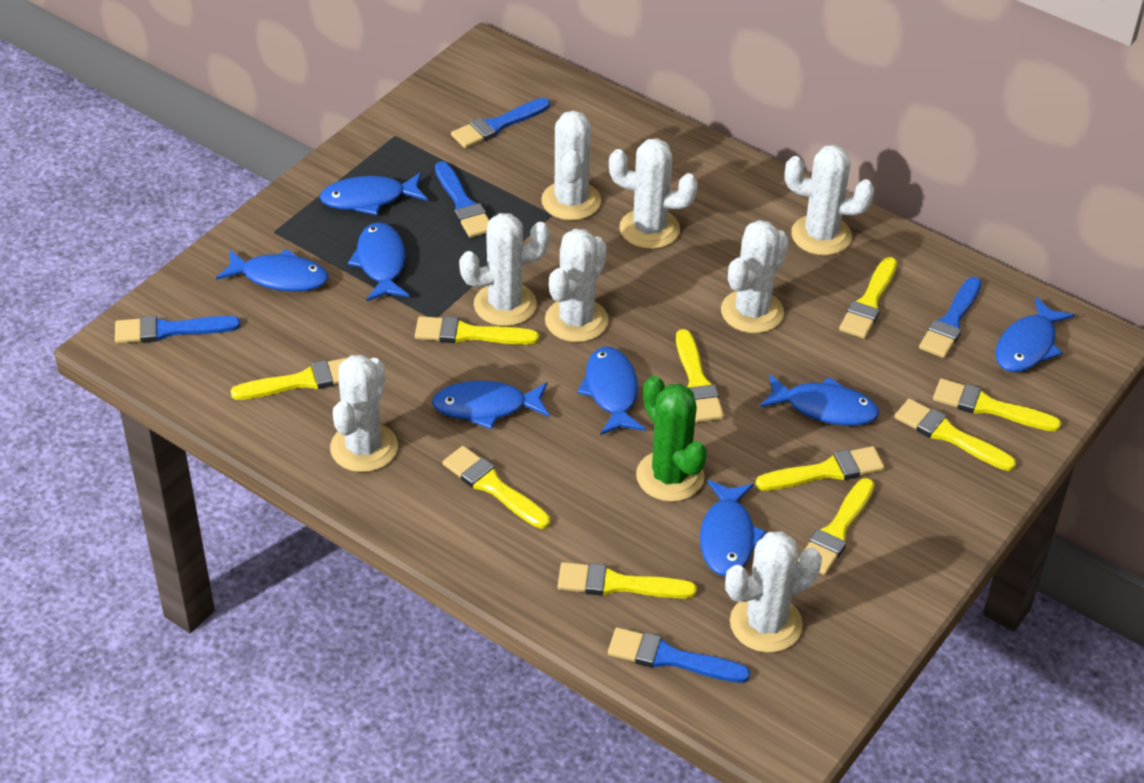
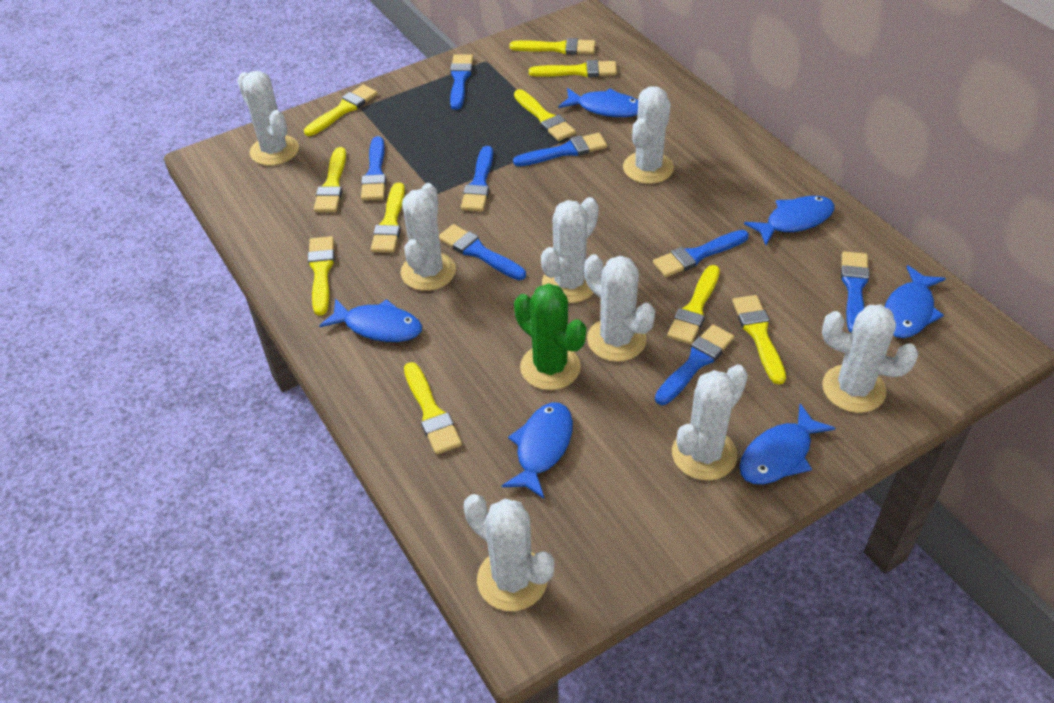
blue brush: [115,315,241,343] [435,161,489,238] [451,98,550,148] [608,628,750,683] [919,277,981,358] = 5 -> [361,136,386,200] [439,224,526,280] [450,54,473,110] [461,146,493,211] [513,133,607,166] [653,230,749,277] [655,325,734,405] [841,251,869,333] = 8
blue fish: [216,249,328,292] [320,172,428,215] [348,222,409,301] [432,381,550,429] [577,347,646,435] [700,480,767,576] [760,374,879,426] [995,297,1074,372] = 8 -> [319,298,422,342] [501,403,573,499] [558,88,638,117] [739,404,836,484] [744,196,835,245] [885,265,946,338] = 6

